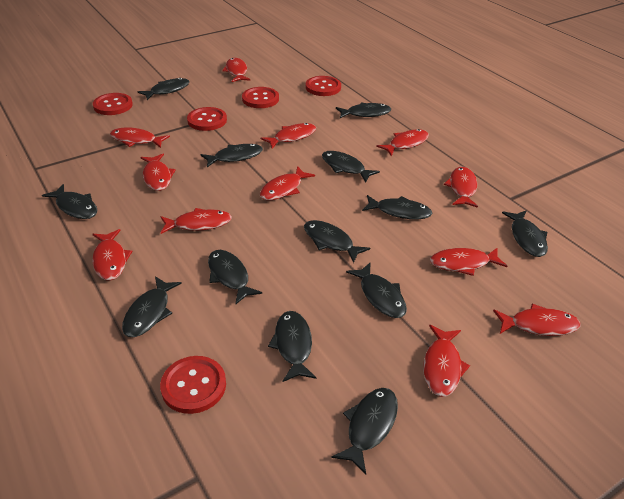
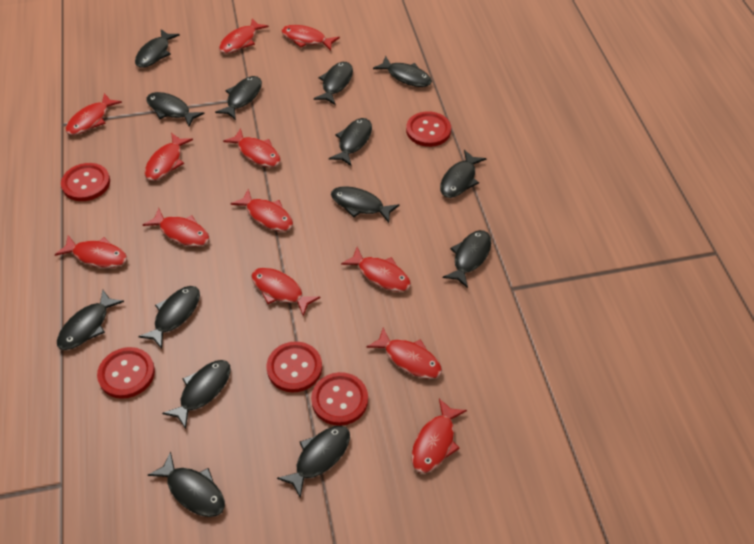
black fish: [42,184,98,219] [122,276,182,337] [138,78,190,100] [201,144,263,167] [208,250,262,305] [268,311,317,382] [304,220,370,263] [322,151,380,182] [331,388,398,475] [336,102,391,118] [346,262,407,318] [362,195,433,219] [502,210,548,257] = 13 -> [57,289,124,350] [135,29,180,68] [138,286,200,349] [146,92,204,127] [148,451,225,517] [162,360,231,429] [215,76,262,120] [277,426,350,498] [314,62,353,105] [329,118,372,166] [331,186,400,223] [373,56,432,87] [440,150,486,198] [443,230,491,288] = 14

